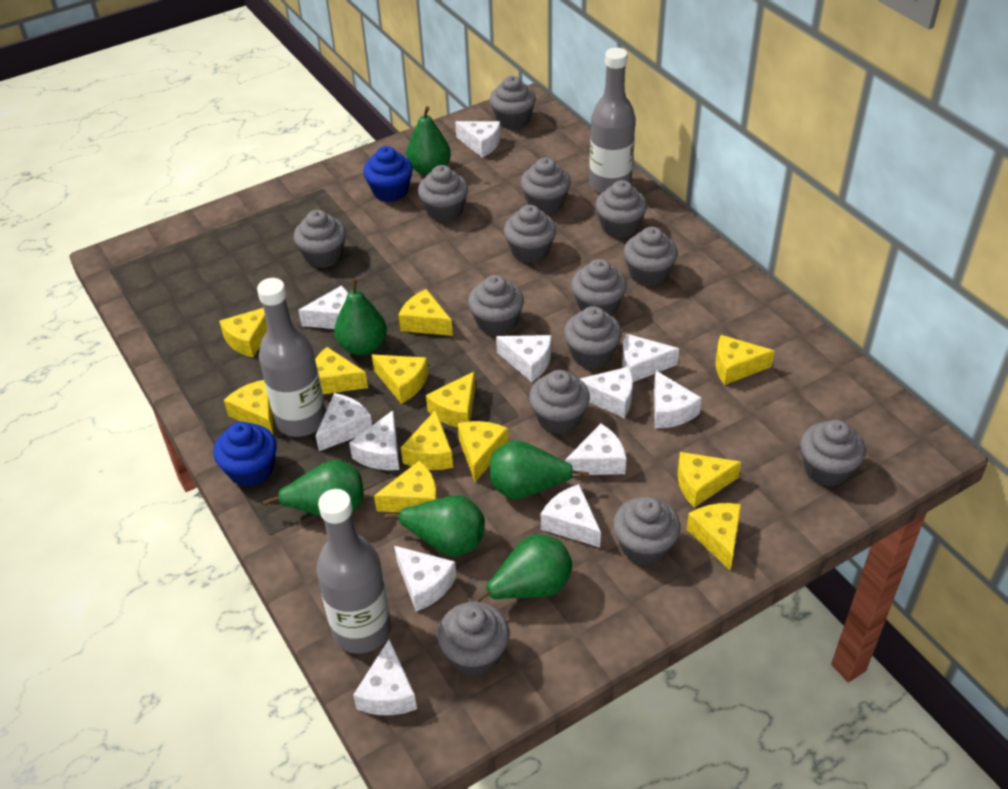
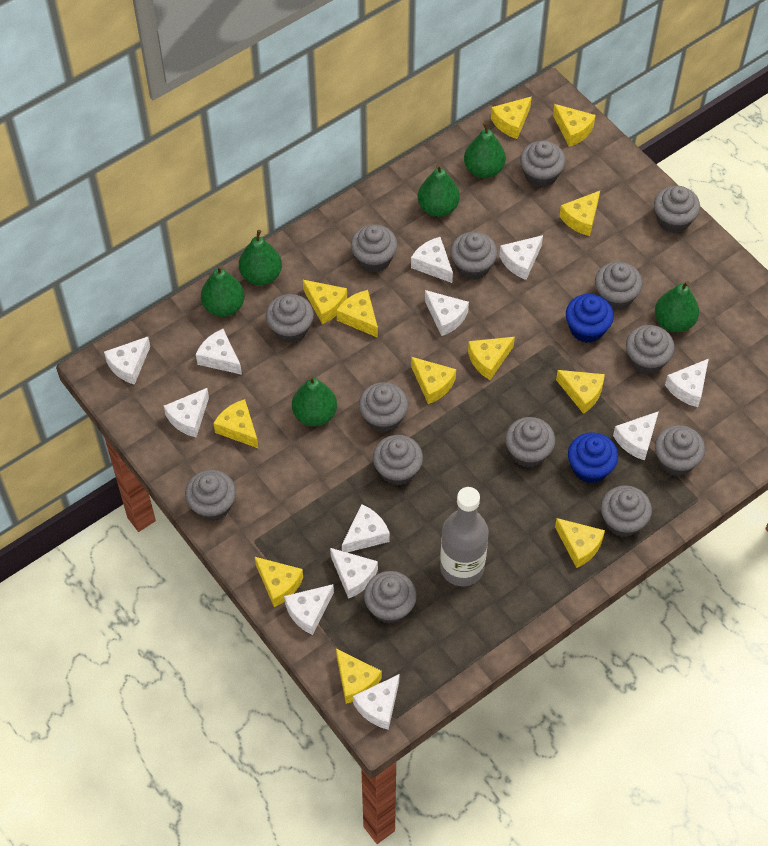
grey bottle: [257,278,326,437] [316,489,391,654] [589,48,635,193] = 3 -> [440,487,488,586] = 1

